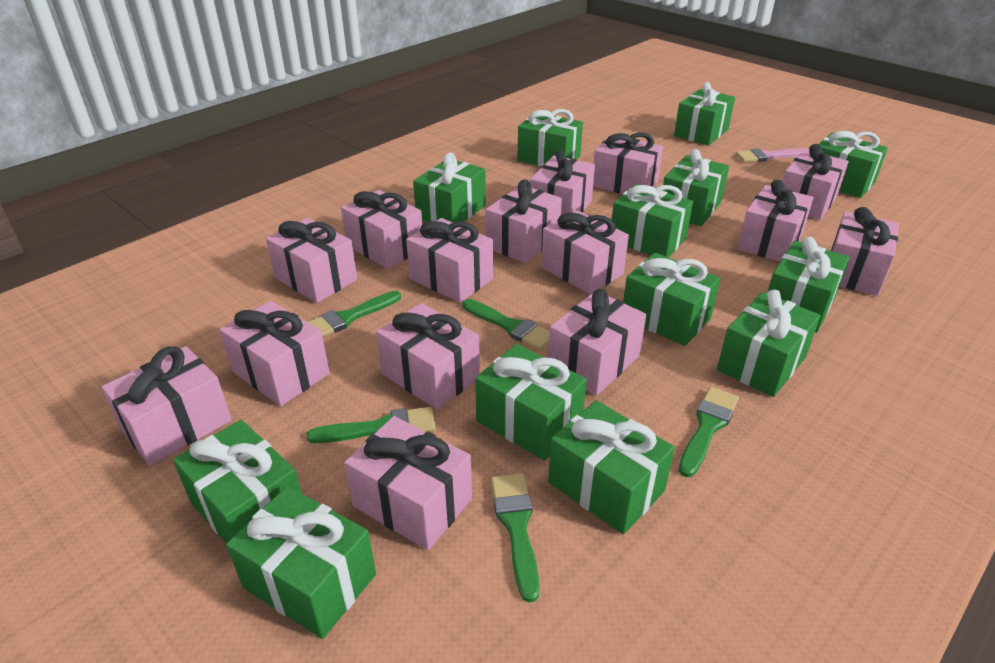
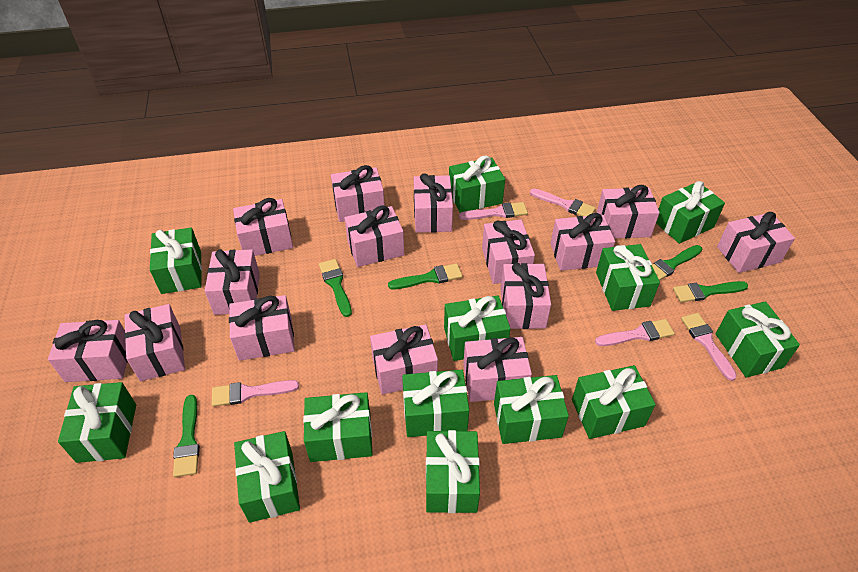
pink brush: [736,148,809,162] = 1 -> [212,380,299,407] [459,202,528,220] [530,189,596,216] [595,319,675,346] [681,313,737,381] = 5

